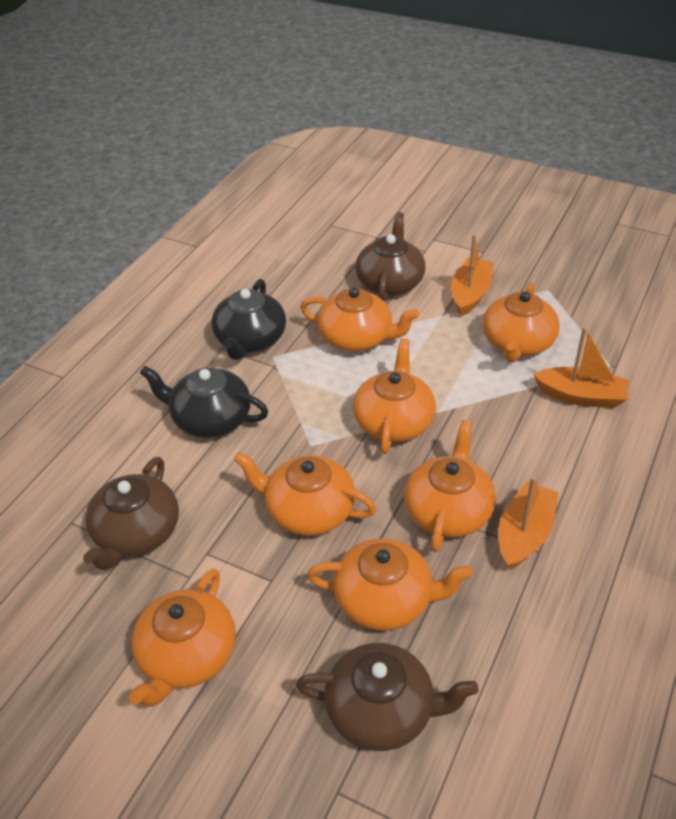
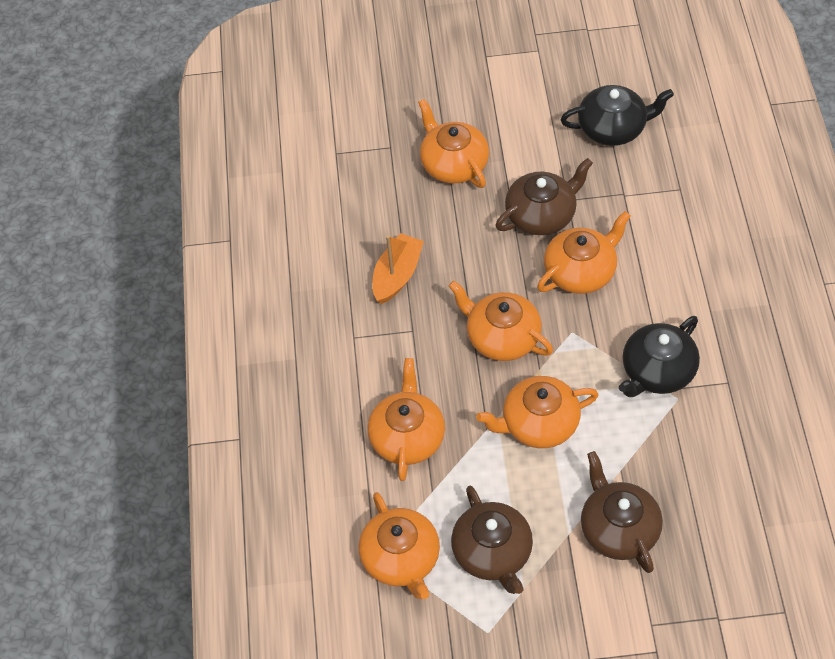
orange boat: [451,234,493,316] [499,476,559,570] [533,327,629,408] = 3 -> [372,233,424,304] = 1
orange teapot: [129,569,236,707] [234,452,376,535] [300,288,419,352] [307,539,473,631] [353,338,436,454] [404,420,496,552] [482,282,560,363] = 7 -> [359,492,440,599] [368,358,445,481] [418,99,489,188] [449,280,553,361] [476,376,598,448] [537,211,631,294] = 6

